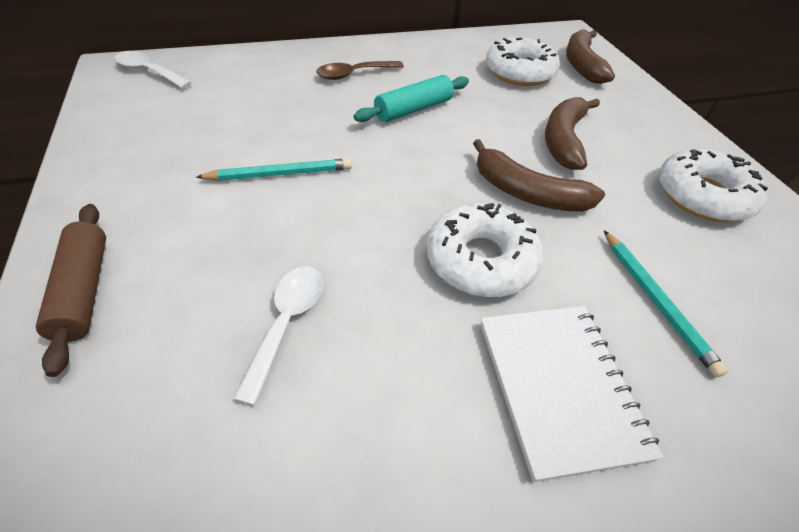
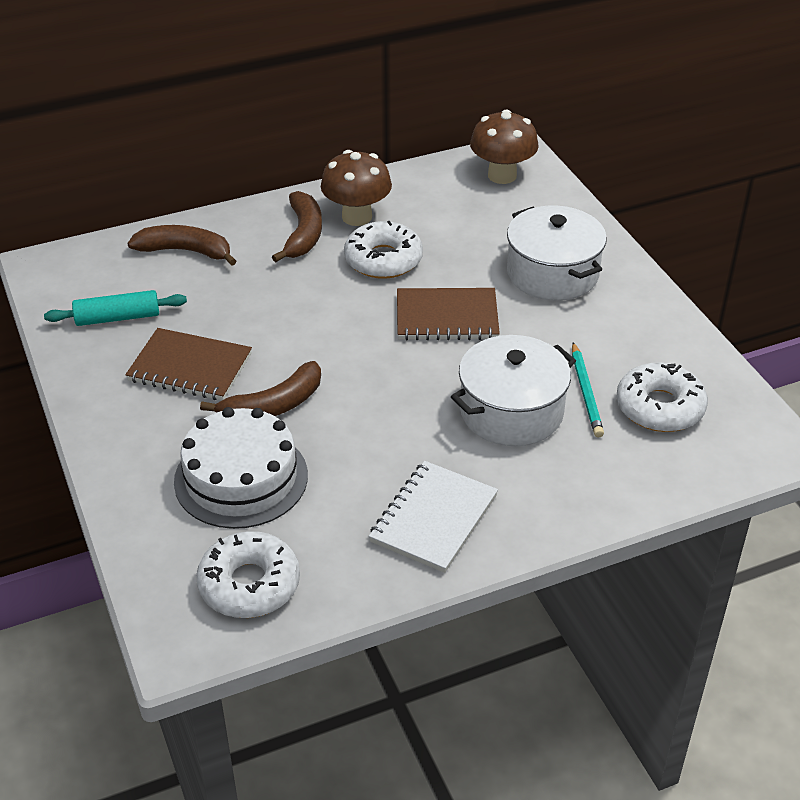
brown mushroom: none = 0 -> [321,150,392,226] [470,110,538,184] = 2
brown notebook: none = 0 -> [125,328,252,400] [397,288,500,340] = 2
brown rolling pin: [36,204,106,377] = 1 -> none = 0
brown spoon: [316,61,404,80] = 1 -> none = 0
turquoise pencil: [196,158,352,181] [604,230,728,377] = 2 -> [572,342,604,438] = 1
white cake: none = 0 -> [174,407,308,529] = 1
white pot: none = 0 -> [451,335,576,446] [507,205,607,301] = 2
white spoon: [115,51,192,88] [233,266,323,405] = 2 -> none = 0

